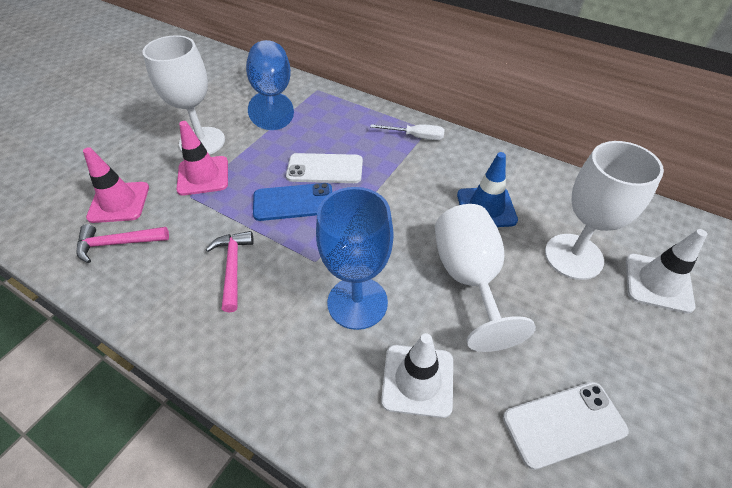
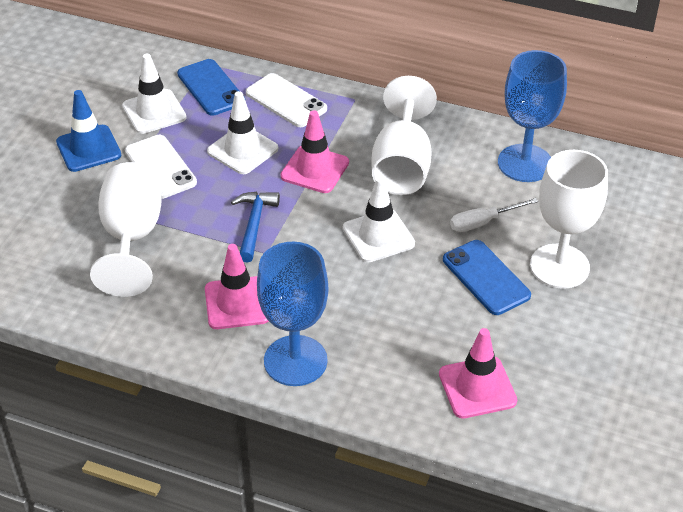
blue hammer: none = 0 -> [231,192,280,262] = 1
blue phone: [253,183,332,221] = 1 -> [177,59,245,116] [443,240,531,315] = 2
pink hammer: [76,224,169,263] [206,231,254,312] = 2 -> none = 0
pink traffic cone: [83,147,149,223] [176,121,228,196] = 2 -> [205,244,269,329] [280,110,349,193] [439,328,517,418] = 3
white traffic cone: [381,333,453,418] [626,229,707,314] = 2 -> [122,54,187,134] [207,91,278,174] [343,177,415,263] = 3

